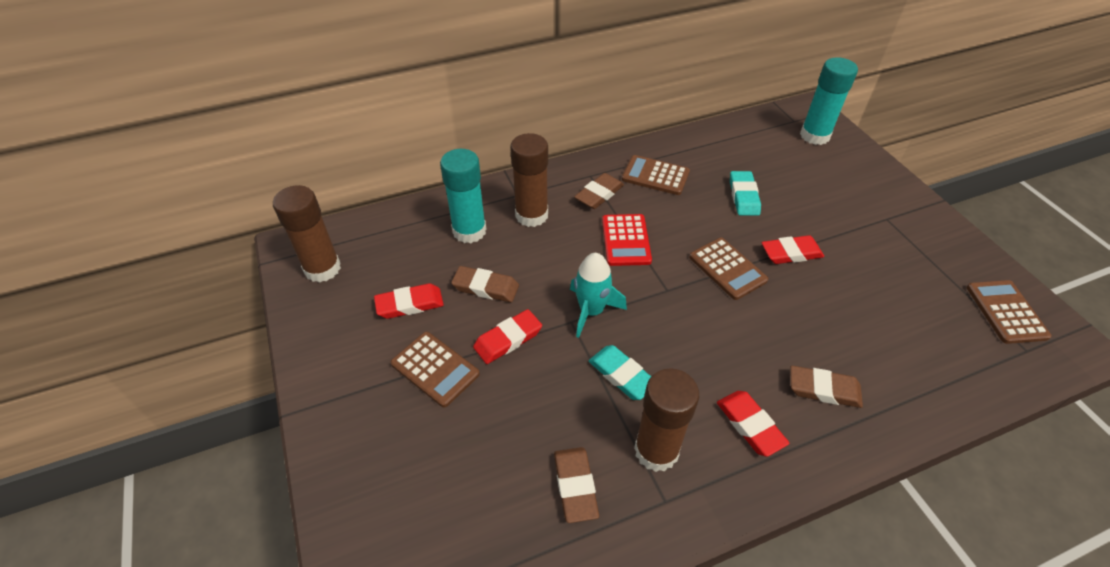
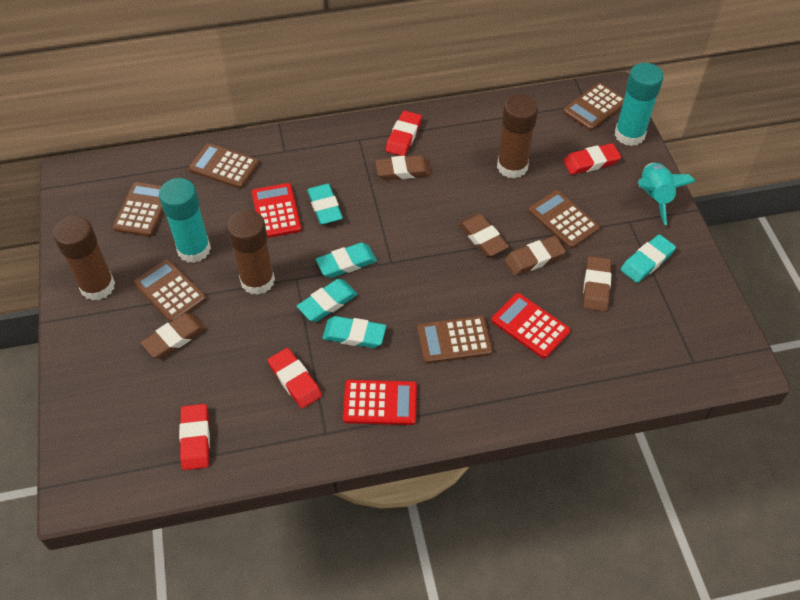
brown calculator: [391,332,480,407] [622,155,690,195] [689,238,768,300] [967,280,1052,344] = 4 -> [112,182,163,237] [134,259,206,322] [189,143,259,189] [417,316,493,364] [528,190,600,249] [563,83,624,131] = 6
brown eraser: [451,266,519,302] [554,447,599,523] [574,173,624,209] [790,366,863,408] = 4 -> [141,313,206,358] [375,155,431,180] [459,214,509,257] [504,236,566,276] [583,256,612,312] = 5
red calculator: [602,214,652,266] = 1 -> [252,183,301,238] [343,380,417,425] [491,293,570,359] = 3
turquoise eraser: [589,345,651,400] [730,171,761,216] = 2 -> [297,279,358,322] [307,184,343,225] [315,243,377,278] [322,316,386,348] [620,234,676,283] = 5

